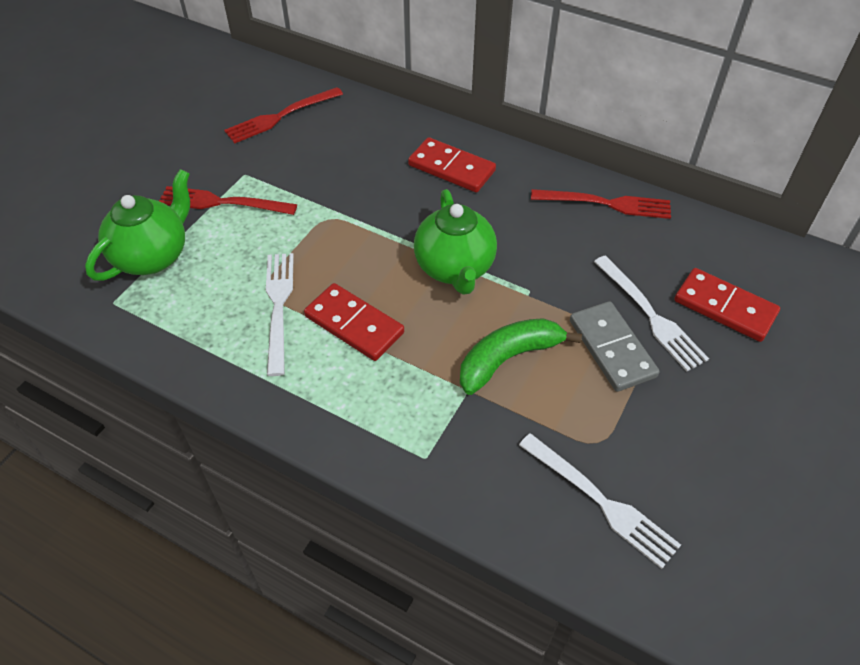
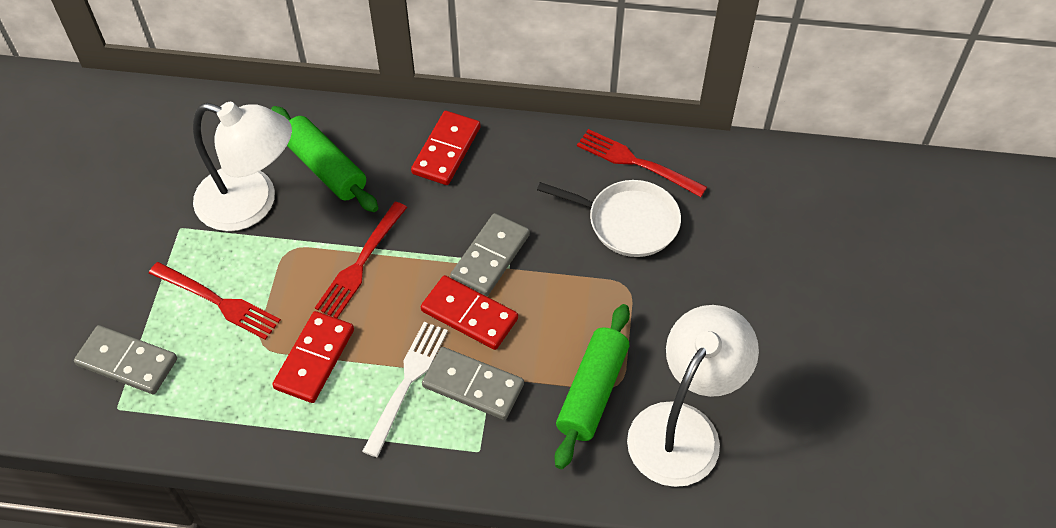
green banana: [460,318,582,395] = 1 -> none = 0
green rolling pin: none = 0 -> [271,106,378,212] [555,304,630,469] = 2
green teapot: [85,169,190,281] [414,189,497,294] = 2 -> none = 0
grey domino: [570,301,659,392] = 1 -> [74,325,177,394] [422,347,524,420] [450,213,530,296] = 3
white fork: [266,253,294,376] [519,433,681,569] [594,255,709,372] = 3 -> [362,322,448,457] = 1
white lamp: none = 0 -> [193,102,292,231] [627,305,759,487] = 2
white pan: none = 0 -> [537,180,681,257] = 1

